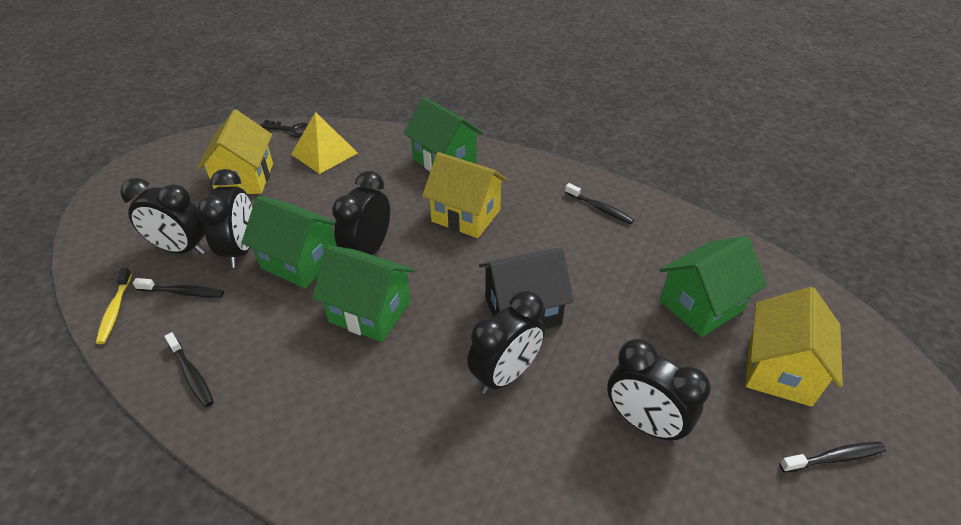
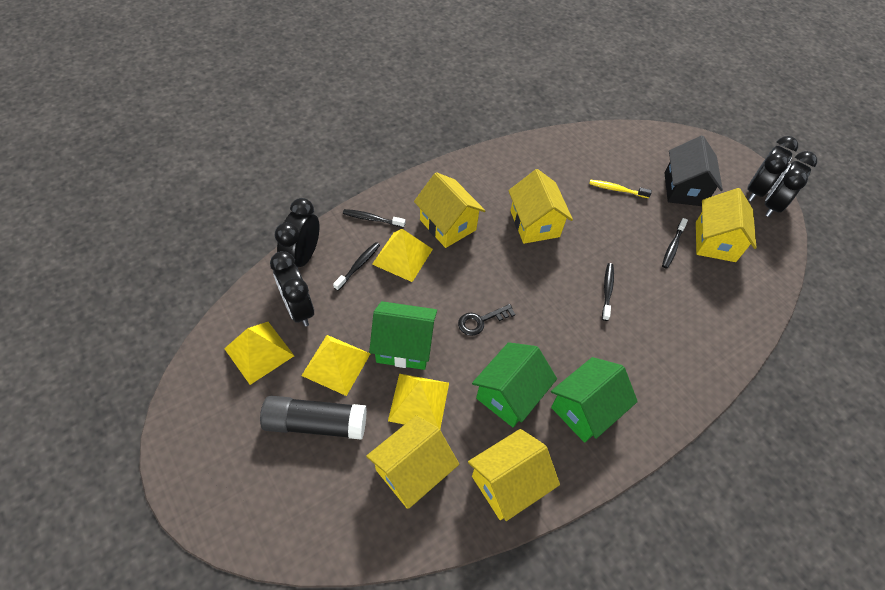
black clock: [120,178,206,255] [197,169,252,268] [332,171,390,255] [467,291,545,394] [607,339,711,443] = 5 -> [270,251,314,327] [275,198,319,268] [747,136,798,202] [764,151,817,217] = 4
black glue stick: none = 0 -> [260,396,367,440] = 1
green house: [241,196,337,288] [312,245,415,342] [404,97,483,171] [659,236,767,337] = 4 -> [369,301,437,370] [472,342,557,427] [551,357,638,443] = 3
yellow house: [197,110,273,194] [422,152,508,238] [745,287,843,407] = 3 -> [366,415,459,509] [414,172,486,248] [468,429,560,521] [508,169,573,244] [696,188,757,262] = 5
yellow pyramid: [291,112,358,174] = 1 -> [224,322,294,385] [301,335,370,396] [372,229,433,282] [388,373,449,429] = 4

